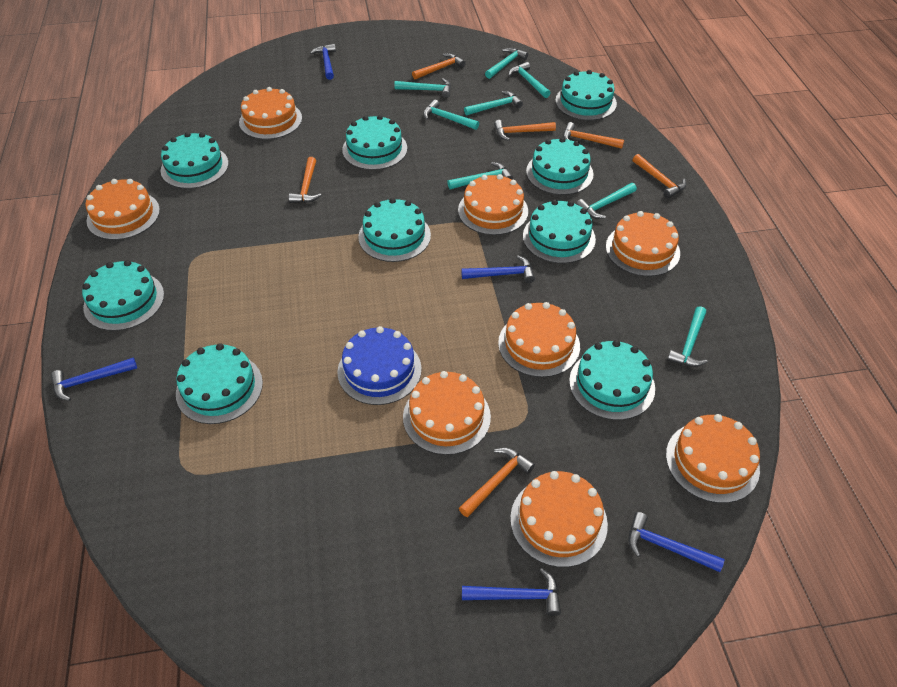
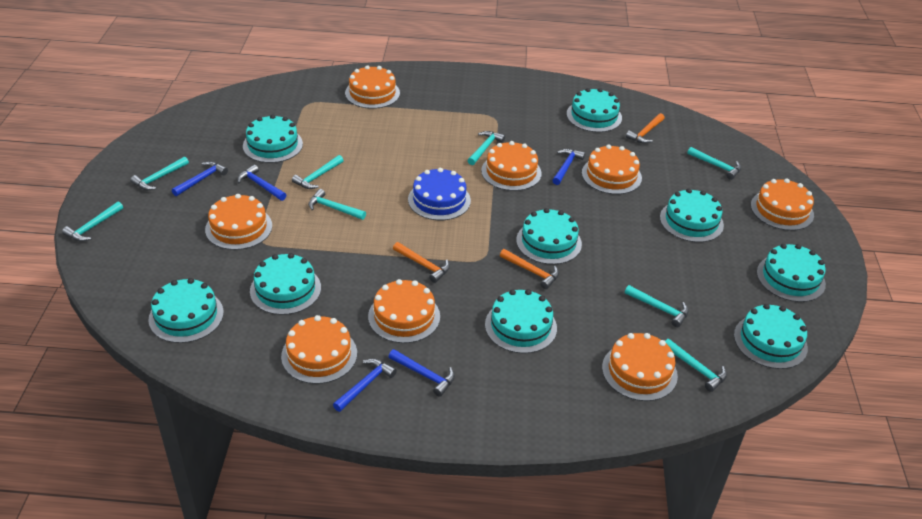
orange hammer: [289,157,321,203] [412,53,466,79] [459,448,535,518] [494,120,556,141] [563,122,624,149] [632,154,686,198] = 6 -> [393,242,450,283] [500,249,559,289] [626,113,665,144] = 3

